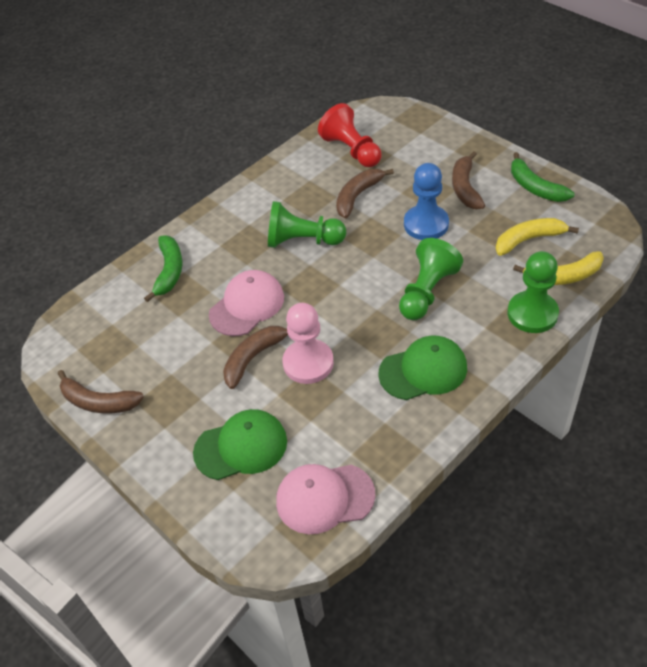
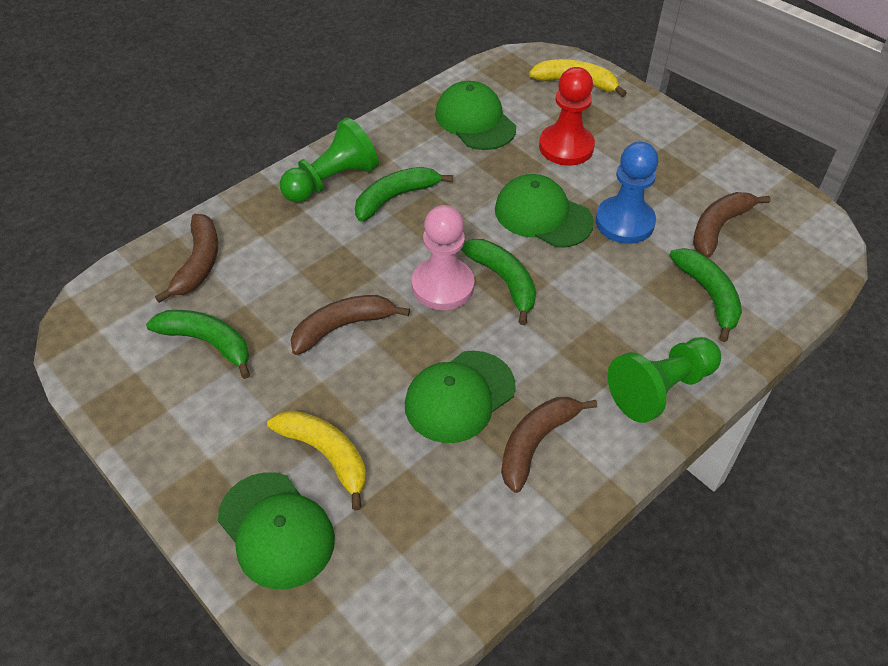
green banana: [144,235,182,302] [511,152,575,202] = 2 -> [146,310,250,379] [355,167,453,222] [461,239,536,325] [669,248,742,342] = 4
green cap: [193,409,287,480] [378,336,467,400] = 2 -> [218,472,335,589] [405,351,516,443] [435,81,516,150] [495,174,594,248] = 4
green pawn: [268,201,346,248] [399,238,463,320] [508,251,559,333] = 3 -> [280,117,379,202] [608,337,721,423] = 2
pink cap: [209,270,284,336] [276,464,375,534] = 2 -> none = 0

